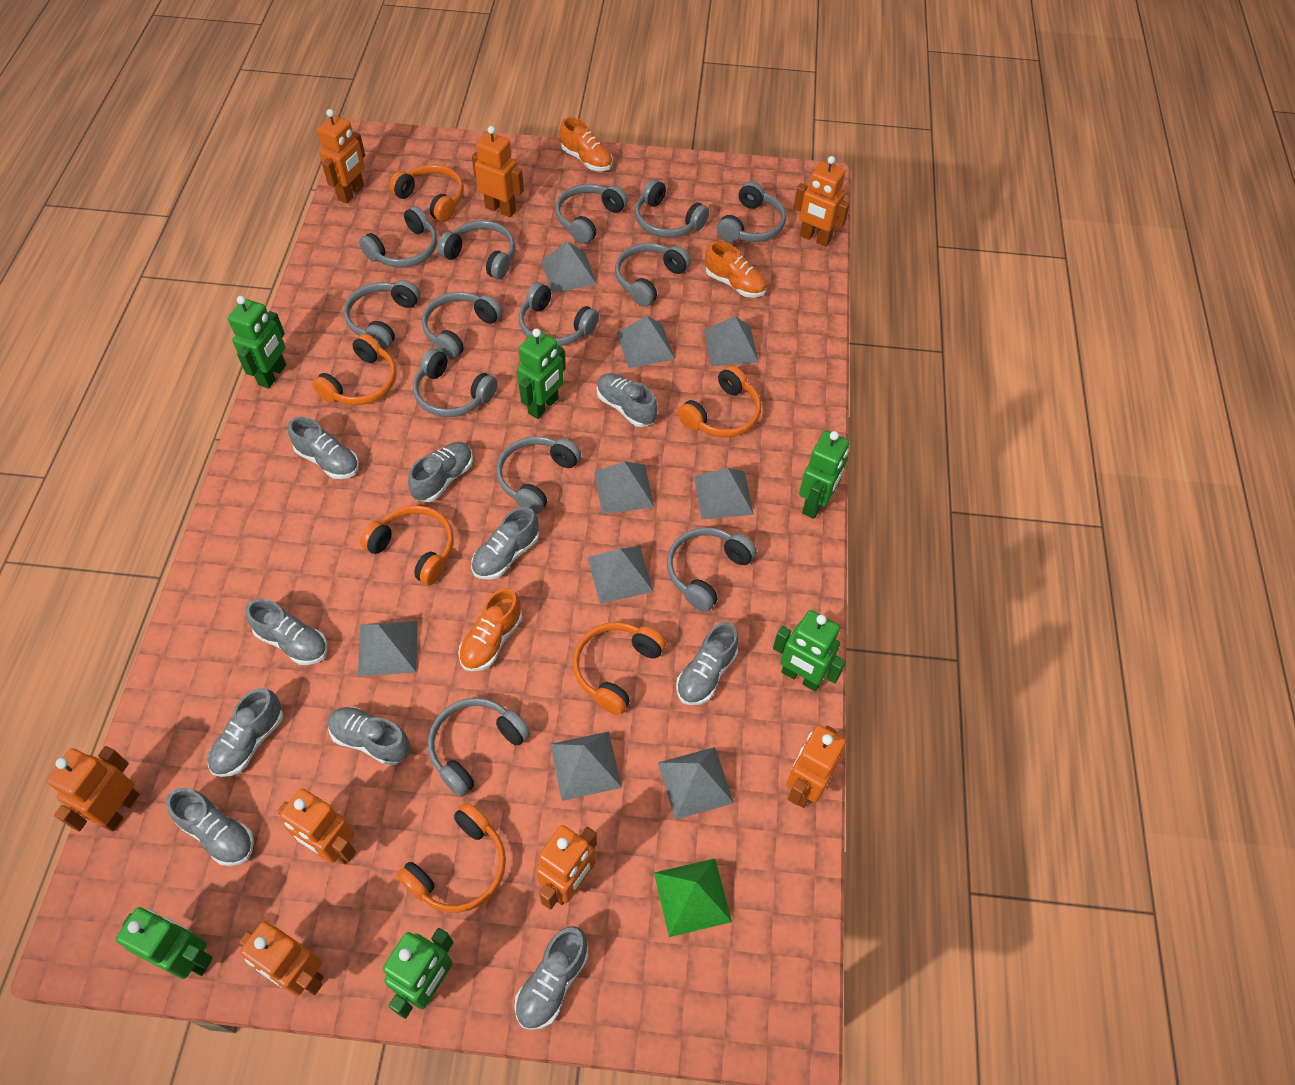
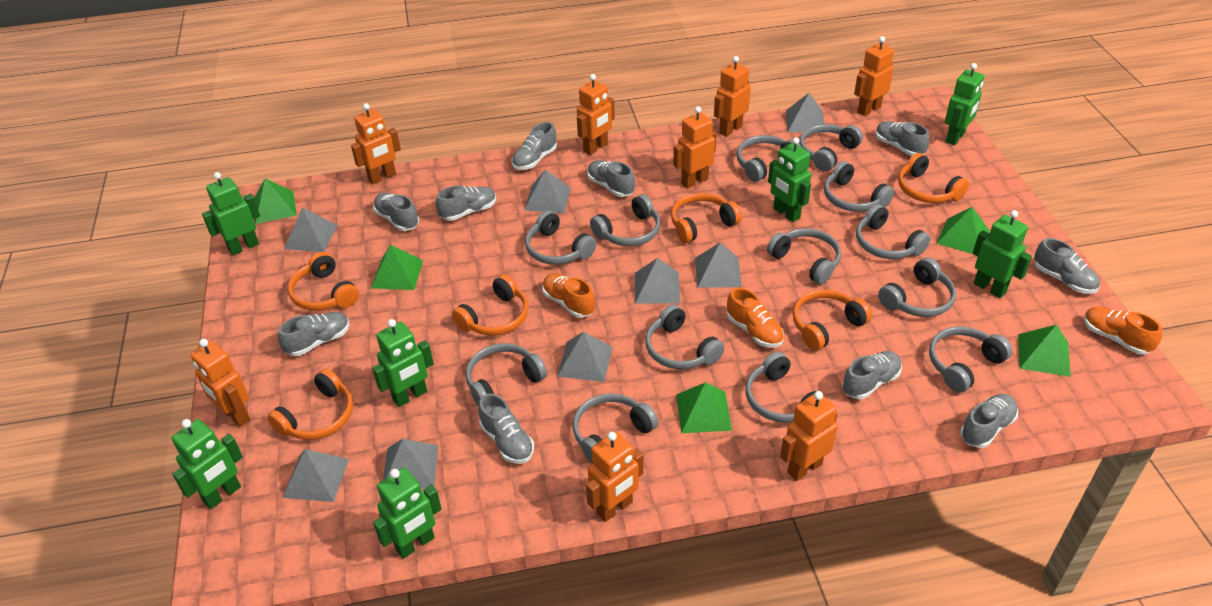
green pyramid: [654,859,732,937] = 1 -> [254,178,297,224] [371,245,423,290] [676,382,732,433] [936,207,990,254] [1018,325,1071,377] = 5
green robot: [116,907,213,979] [228,296,286,388] [383,928,454,1019] [517,328,566,419] [773,610,846,691] [799,431,850,519] = 6 -> [172,419,243,509] [202,172,260,255] [372,319,434,407] [373,468,442,559] [768,137,811,222] [945,63,984,145] [973,210,1032,298] = 7
grey pyramid: [358,621,418,676] [541,241,597,293] [550,731,622,801] [587,546,654,604] [594,461,654,514] [617,316,675,368] [658,747,734,820] [694,468,754,519] [704,316,759,366] = 9 -> [283,449,349,502] [284,208,338,252] [383,439,438,489] [524,170,571,213] [557,332,613,382] [635,258,680,304] [695,243,742,288] [786,93,826,133] = 8

